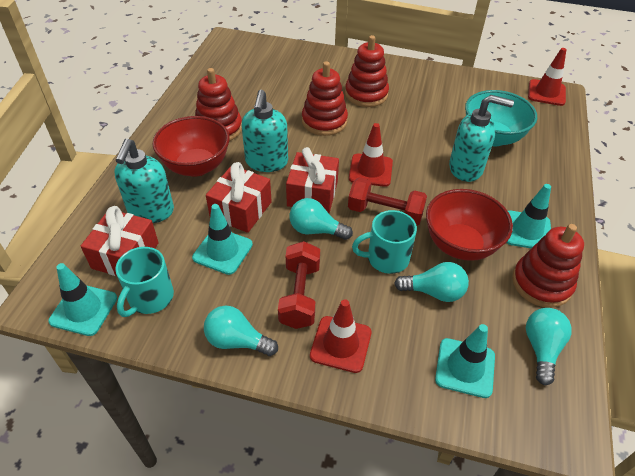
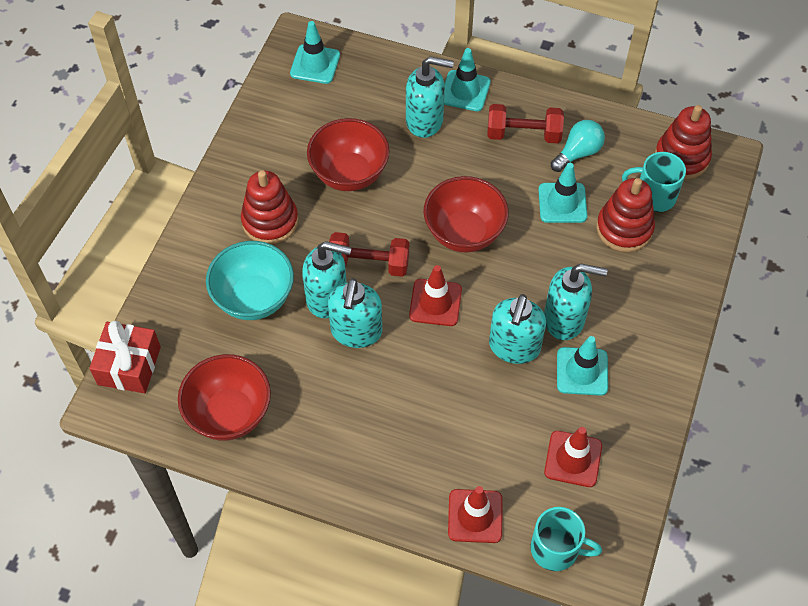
red bowl: [153,116,230,177] [426,189,513,261] = 2 -> [178,354,271,441] [307,118,390,191] [423,176,509,253] = 3
red gift: [81,206,159,276] [206,162,272,233] [286,147,339,213] = 3 -> [89,321,161,393] = 1
red stacking toy: [195,68,242,141] [302,61,348,136] [345,35,389,107] [512,224,584,308] = 4 -> [241,170,298,244] [596,178,655,252] [655,105,712,180] = 3
turquoise light bulb: [204,306,278,356] [290,198,353,240] [394,262,469,302] [526,308,572,385] = 4 -> [551,120,605,172] = 1
turquoise soap dispenser: [114,139,174,223] [242,90,288,172] [449,95,514,182] = 3 -> [302,241,352,318] [328,278,382,348] [406,56,454,138] [489,294,546,364] [544,264,608,340] = 5

